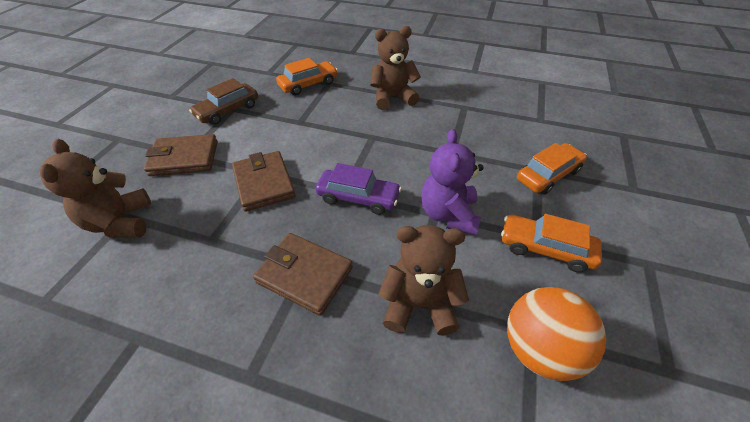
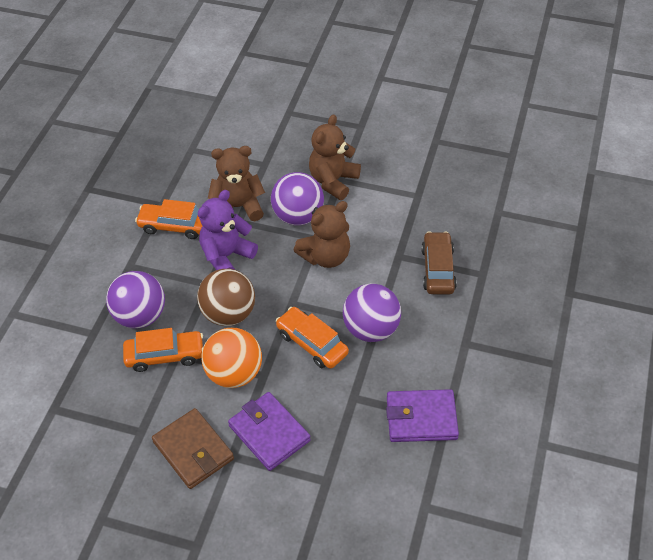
brown ball: none = 0 -> [197,269,255,326] = 1
brown wallet: [144,134,218,176] [232,151,295,212] [253,233,353,316] = 3 -> [152,408,234,489] = 1
purple ball: none = 0 -> [106,271,165,328] [271,172,324,225] [343,284,401,342] = 3
purple car: [316,163,402,215] = 1 -> none = 0
purple wallet: none = 0 -> [228,392,311,471] [386,389,459,442] = 2

